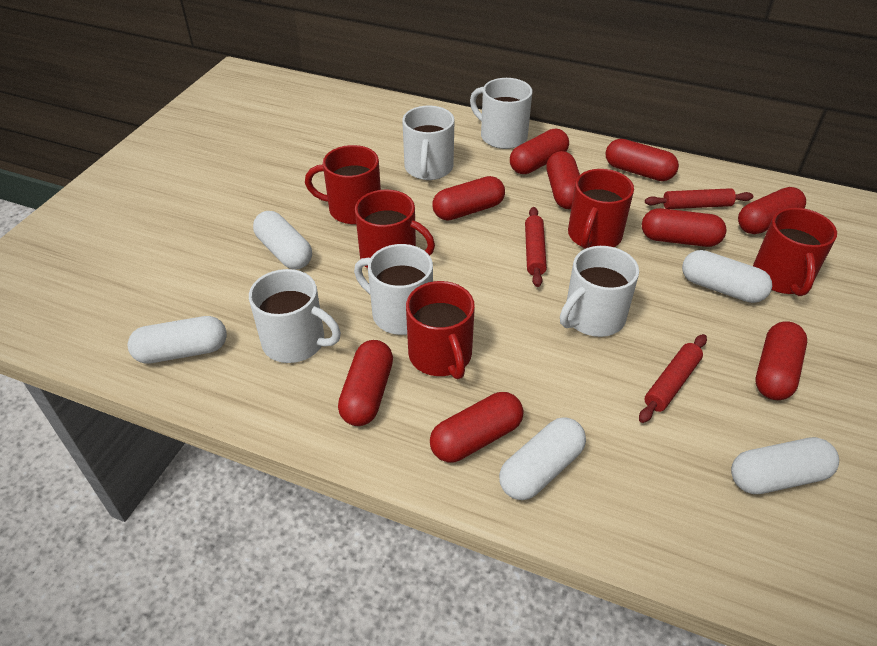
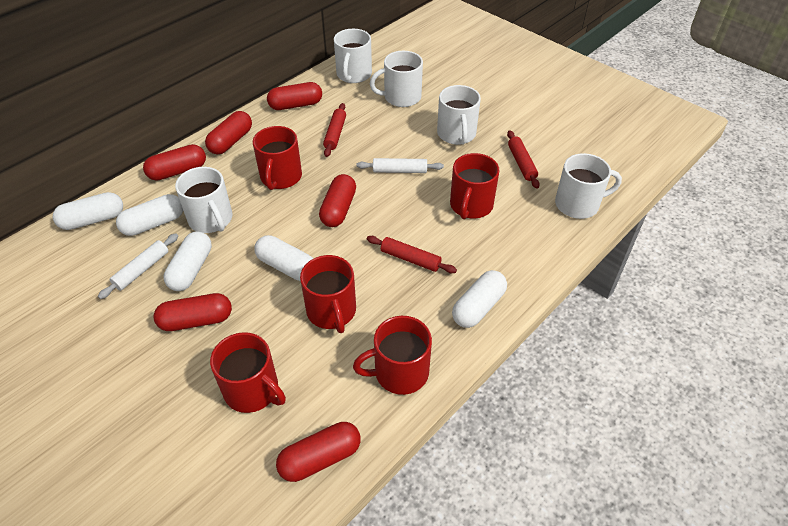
red capsule: [338,340,393,426] [430,392,524,463] [432,176,505,221] [510,129,569,174] [546,151,580,209] [606,139,679,181] [642,208,726,247] [738,187,806,234] [756,321,807,400] = 9 -> [143,144,206,181] [154,293,232,331] [205,111,252,154] [267,82,322,110] [276,422,361,482] [319,174,356,227] = 6
white rolling pin: none = 0 -> [98,234,178,299] [357,158,444,173] = 2

